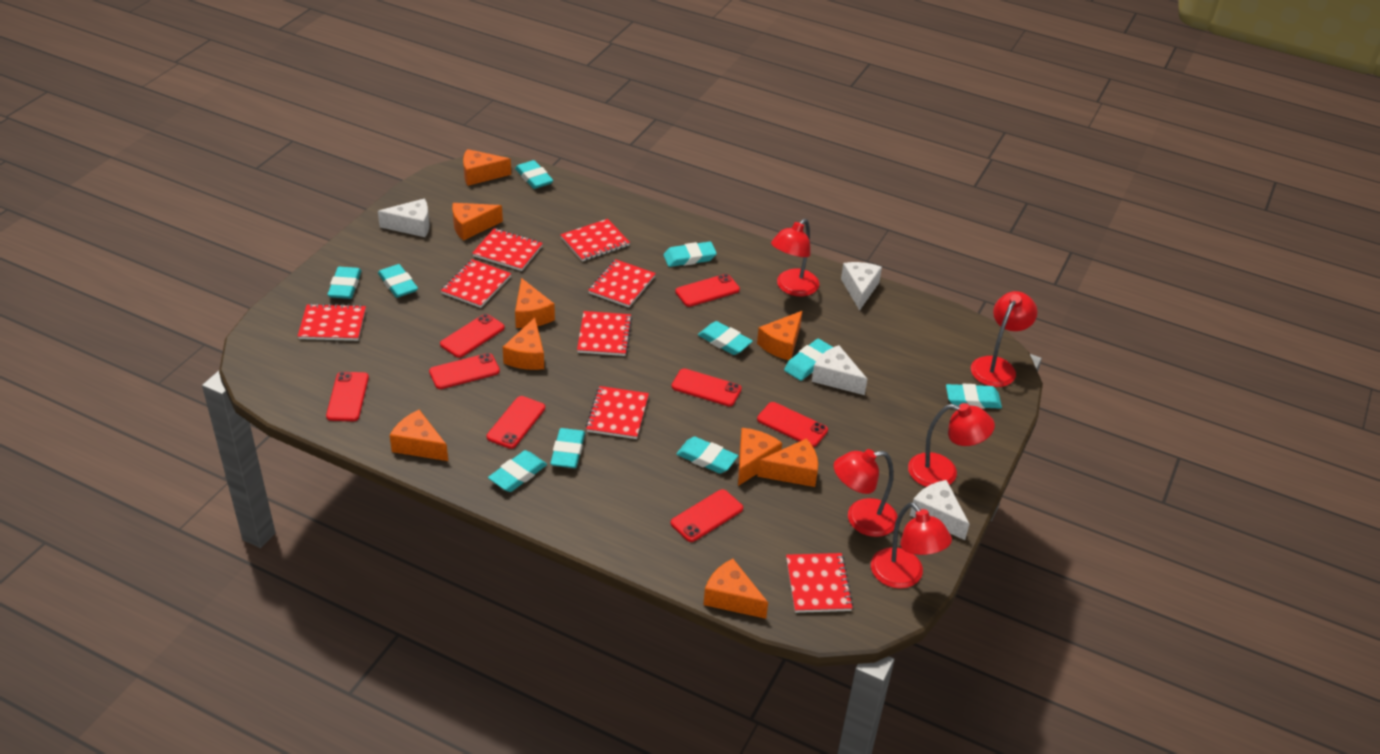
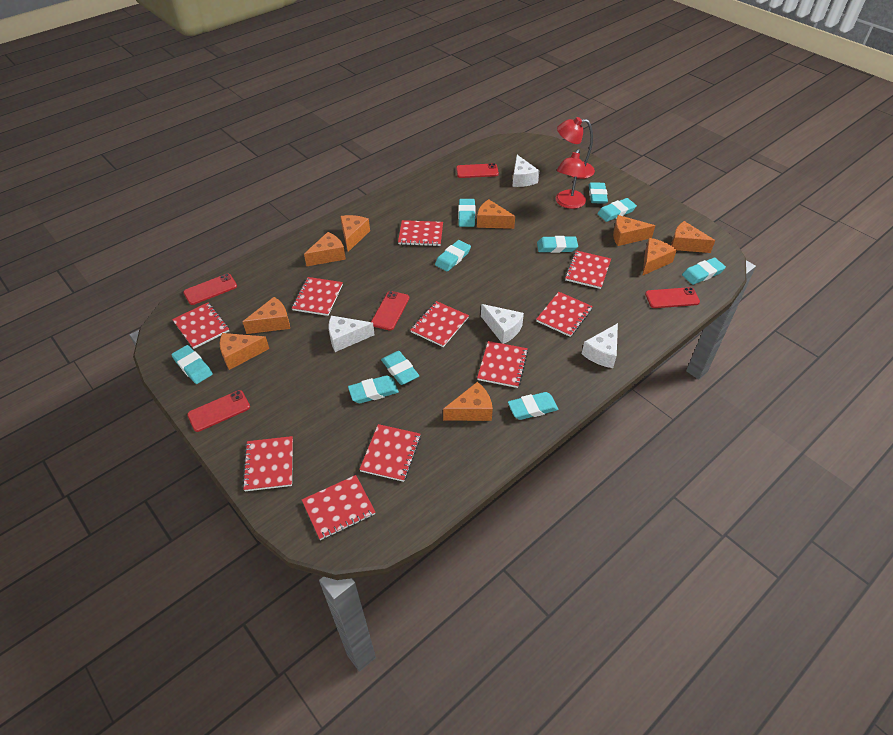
red lamp: [771,219,819,296] [834,449,898,537] [871,502,952,589] [908,403,995,487] [971,291,1038,387] = 5 -> [556,149,586,209] [557,117,595,179] = 2
red notebook: [298,304,366,341] [441,259,511,308] [472,228,543,271] [560,219,630,262] [577,311,632,356] [586,386,649,439] [588,259,656,308] [786,553,853,613] = 8 -> [172,303,229,349] [242,436,293,491] [292,277,343,316] [302,475,375,540] [359,424,421,482] [398,220,443,246] [410,301,469,347] [477,341,528,388] [536,292,593,337] [565,250,611,289] = 10
red phone: [326,372,369,421] [429,353,500,389] [440,314,505,358] [486,396,545,449] [671,489,743,542] [672,368,742,406] [675,274,740,307] [757,402,828,447] = 8 -> [183,274,237,305] [187,390,250,432] [371,291,409,330] [456,163,499,178] [645,287,700,308] = 5

